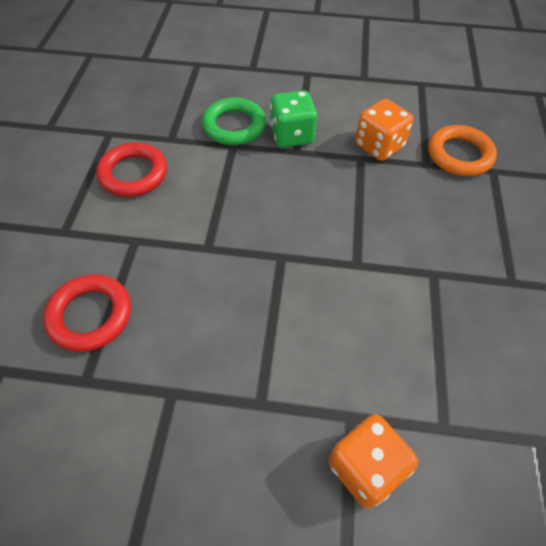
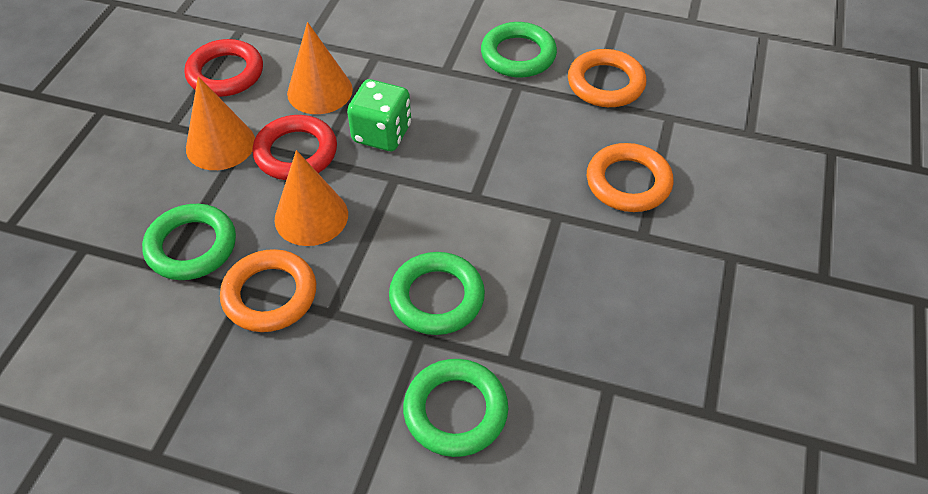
green ring: [202,97,266,145] = 1 -> [142,204,236,280] [389,252,485,335] [403,359,508,457] [481,22,557,78] = 4
orange cone: none = 0 -> [186,76,255,170] [275,150,348,246] [287,22,353,114] = 3
orange dice: [328,414,418,509] [355,99,414,161] = 2 -> none = 0
orange ring: [428,125,497,176] = 1 -> [220,249,316,332] [568,49,646,107] [587,143,674,212] = 3

